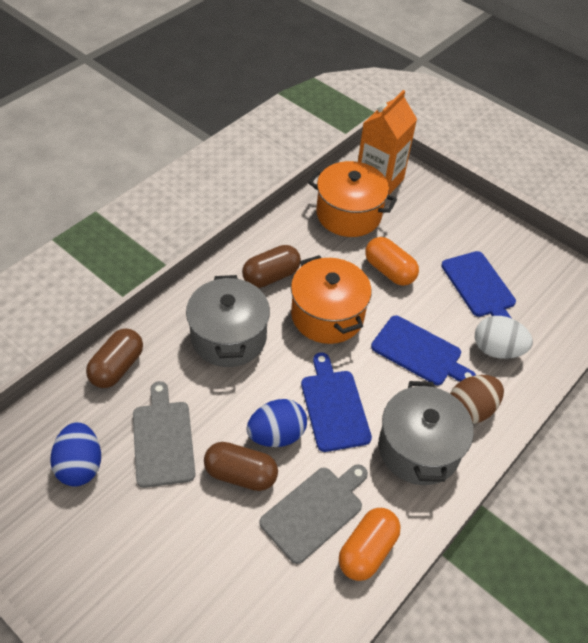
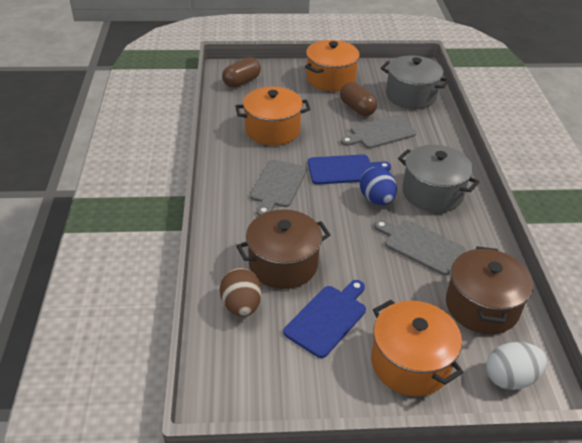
blue cutting board: [301,353,372,452] [371,316,476,385] [441,251,516,319] = 3 -> [283,280,366,358] [308,154,391,185] = 2
blue egg: [50,422,101,487] [247,399,307,447] = 2 -> [360,167,397,205] = 1
brown capsule: [86,329,143,388] [204,442,278,491] [242,245,301,288] = 3 -> [222,57,261,88] [340,82,377,116] = 2
brown pot: none = 0 -> [236,209,330,289] [446,246,533,334] = 2
grey cutting board: [133,381,195,488] [259,464,368,564] = 2 -> [250,160,307,216] [341,115,416,149] [374,220,466,276] = 3
orange capsule: [339,508,401,581] [365,237,419,286] = 2 -> none = 0
orange carton: [358,90,417,195] = 1 -> none = 0
orange pot: [291,255,372,344] [308,161,397,237] = 2 -> [235,87,311,146] [305,40,360,91] [371,300,464,396] = 3

